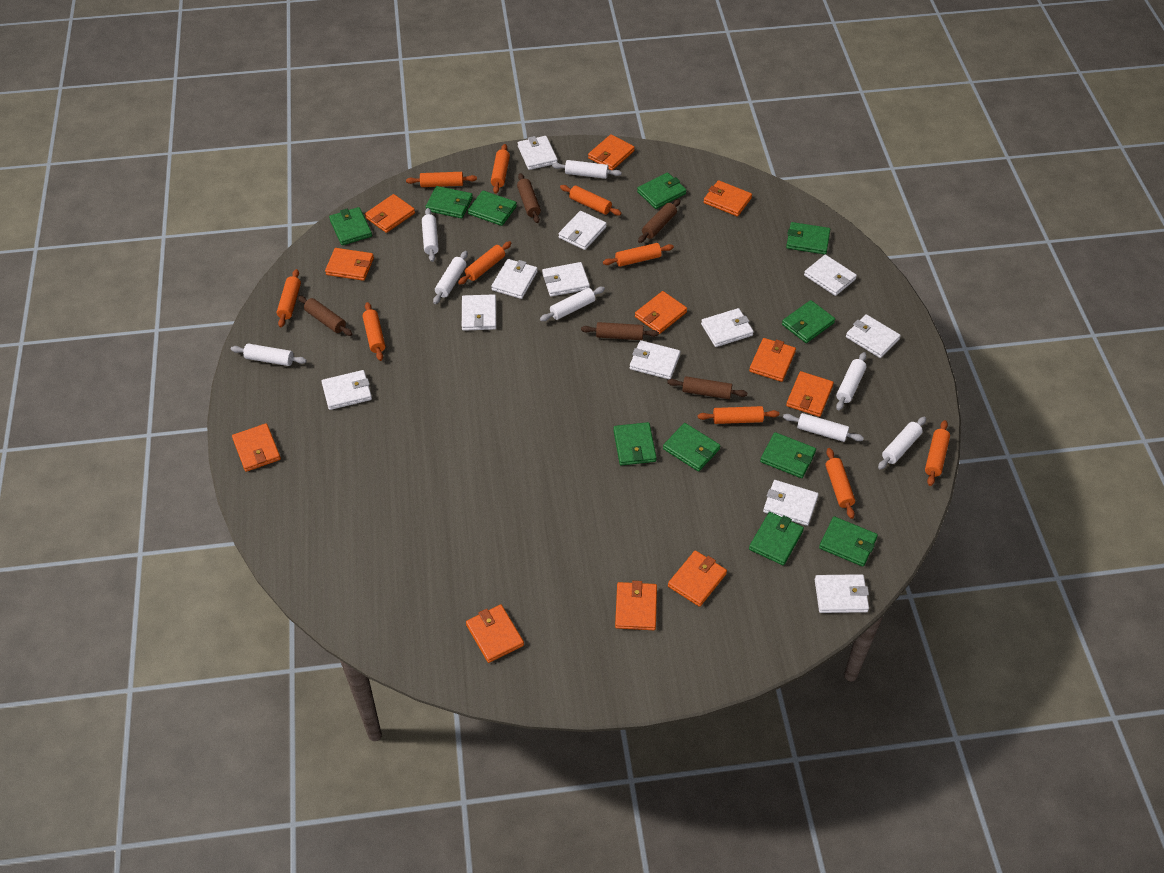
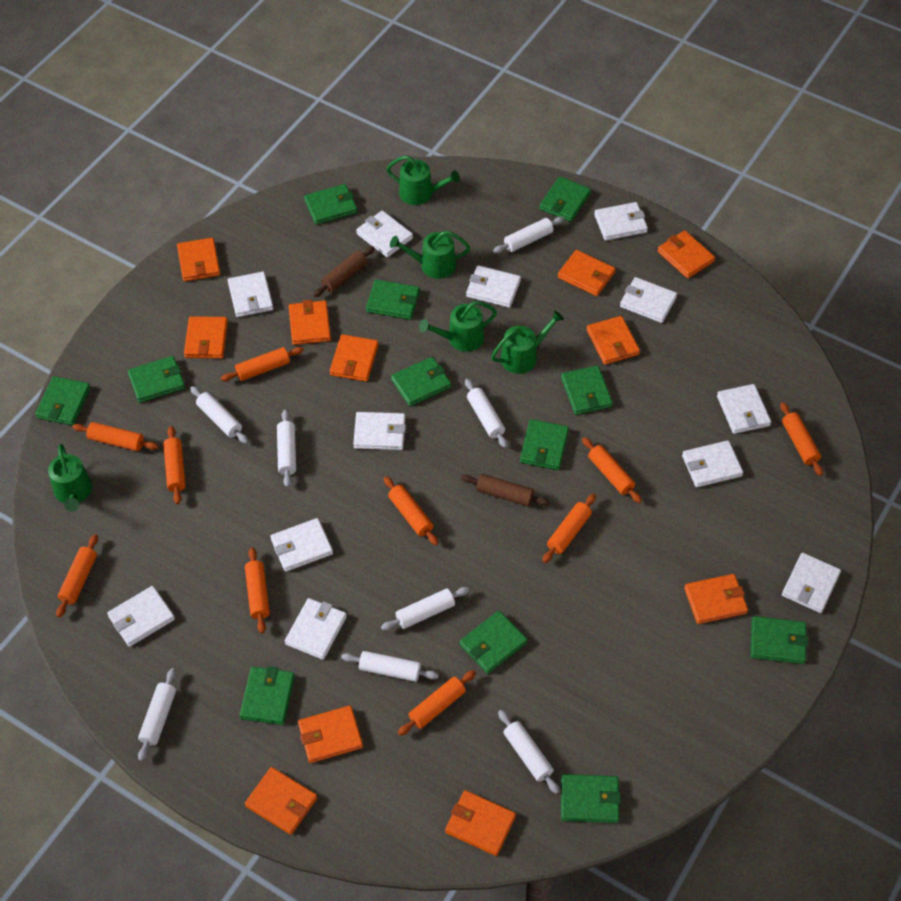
brown rolling pin: [298,296,352,336] [517,173,541,223] [581,322,659,340] [638,199,681,243] [667,376,747,399] = 5 -> [313,246,375,297] [461,474,550,506] = 2
green wallet: [329,207,372,245] [425,186,473,218] [468,190,517,226] [613,422,657,466] [637,172,686,209] [663,423,720,471] [749,512,804,565] [760,432,816,478] [782,300,835,343] [786,222,830,254] [819,517,878,567] = 11 -> [35,376,91,425] [128,356,185,403] [240,666,295,725] [304,184,357,225] [366,280,420,320] [391,357,451,406] [459,611,527,674] [520,419,569,470] [540,176,591,222] [561,366,613,415] [561,774,621,823] [751,616,808,664] = 12
green watering can: none = 0 -> [48,444,92,512] [386,156,460,205] [390,231,470,279] [419,301,497,352] [491,310,564,374] = 5

